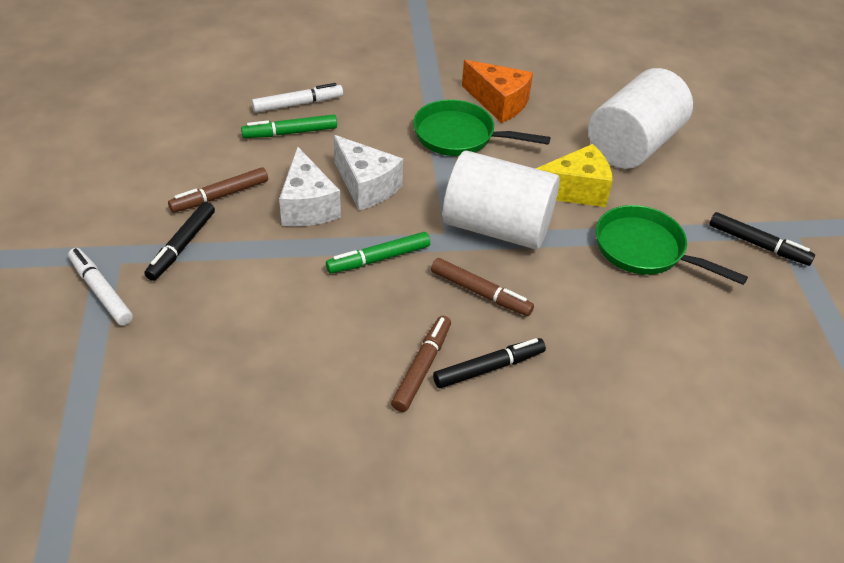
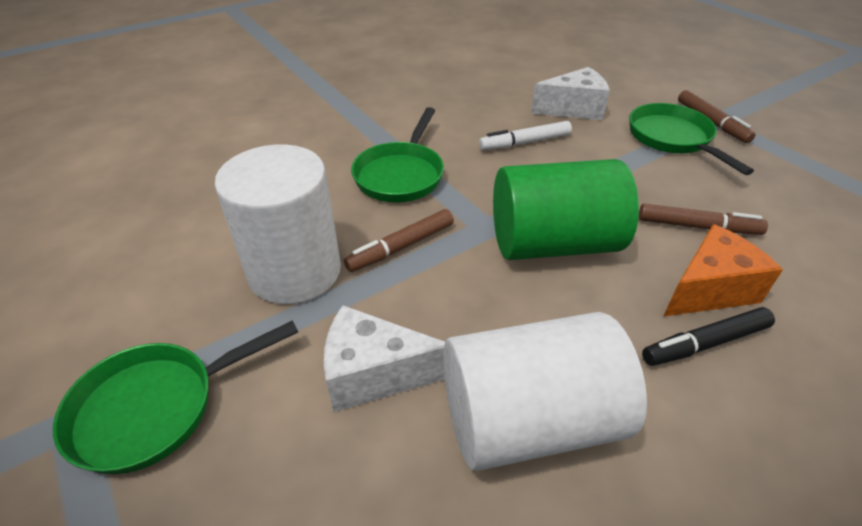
black marker: [144,202,215,281] [433,338,546,388] [709,212,815,266] = 3 -> [642,307,775,366] = 1
green cylinder: none = 0 -> [493,159,639,260] = 1
green marker: [241,114,337,138] [326,232,430,274] = 2 -> none = 0
green pan: [413,99,551,156] [596,205,748,285] = 2 -> [53,321,298,474] [351,107,444,202] [629,103,754,175] = 3
white marker: [68,248,133,326] [252,83,343,113] = 2 -> [479,121,572,150] = 1
yellow cheese: [535,144,613,207] = 1 -> none = 0

